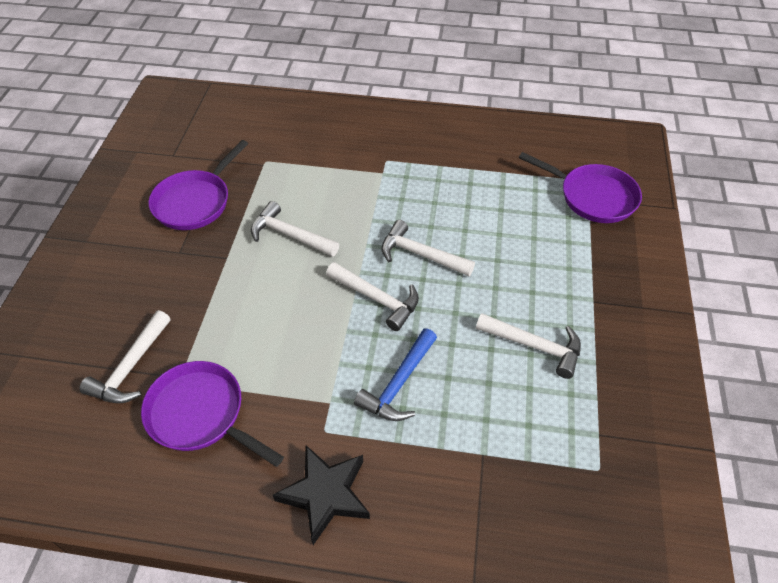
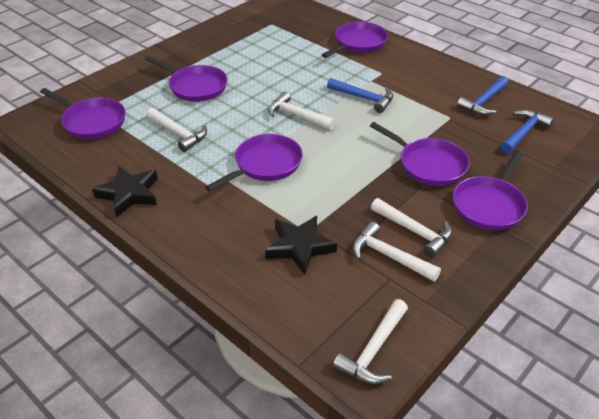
black star: [273,445,370,545] = 1 -> [92,166,158,218] [265,216,337,275] = 2
blue hammer: [354,328,437,421] = 1 -> [327,78,393,113] [457,76,508,115] [501,109,554,154] = 3
purple pan: [141,361,284,467] [149,140,248,230] [519,152,642,223] = 3 -> [40,88,125,139] [145,56,227,102] [205,134,303,192] [322,22,388,58] [370,122,470,186] [453,150,528,230] = 6

